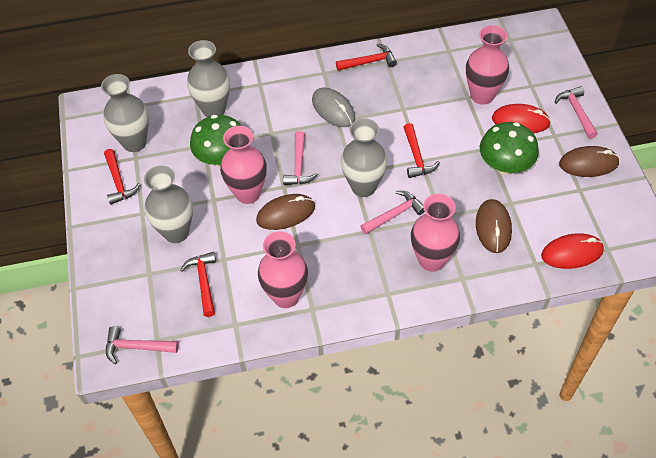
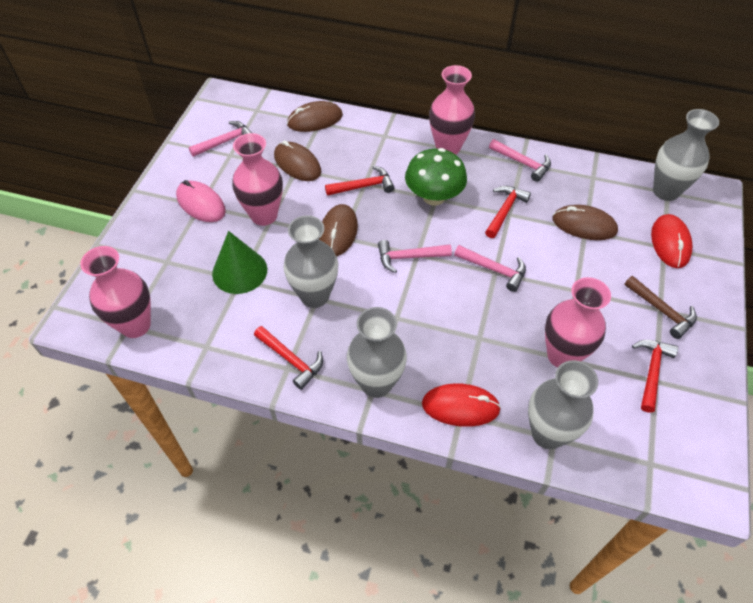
brown hammer: none = 0 -> [624,276,697,339] = 1
brown mouse: [256,194,315,230] [476,199,512,253] [559,146,620,177] = 3 -> [274,140,321,181] [287,101,343,132] [319,204,358,256] [552,205,618,240] = 4
green cone: none = 0 -> [212,231,267,294] = 1
green mushroom: [190,115,241,167] [480,122,539,175] = 2 -> [405,148,467,206] = 1
grey mouse: [312,88,355,127] = 1 -> none = 0
pink mouse: none = 0 -> [176,180,226,222] = 1

